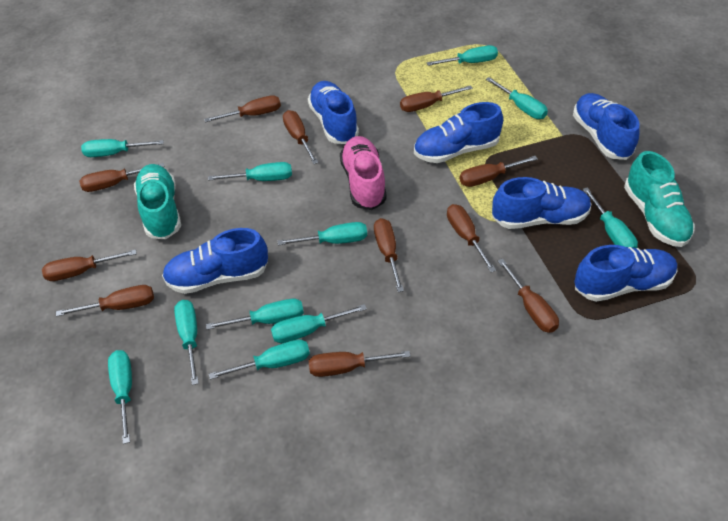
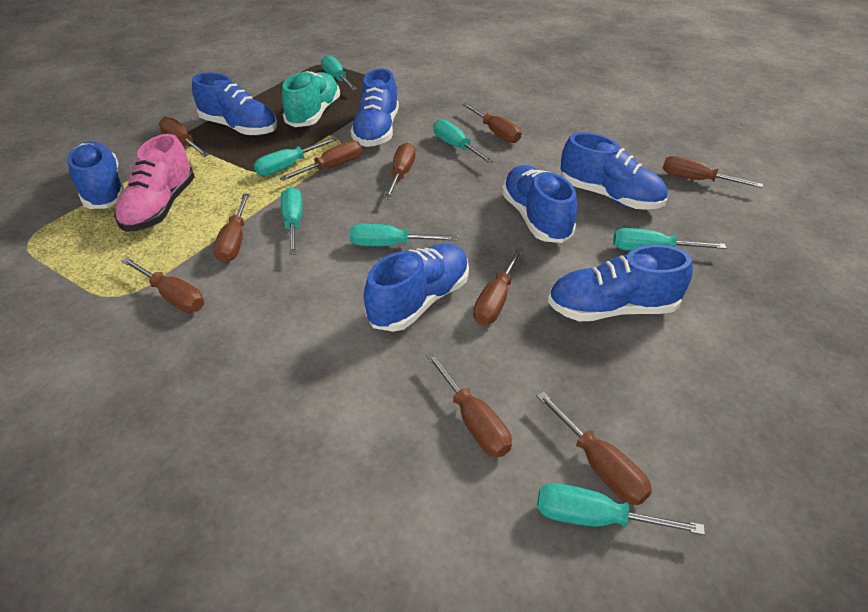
blue shoe: [162,228,268,294] [308,81,359,144] [414,102,503,163] [492,177,591,229] [573,93,640,160] [574,245,678,302] = 6 -> [67,141,124,209] [192,73,277,136] [350,68,399,147] [364,243,469,332] [502,165,577,243] [548,245,693,321] [561,132,667,210] = 7
brown screwdriver: [42,250,137,281] [56,285,154,317] [79,163,165,192] [204,95,281,122] [283,110,319,164] [309,351,411,377] [374,218,404,292] [400,85,473,112] [447,204,496,272] [460,156,538,187] [498,259,559,333] = 11 -> [122,257,204,312] [159,117,209,157] [213,194,250,263] [280,140,362,181] [384,142,416,199] [426,352,512,457] [462,103,521,143] [473,247,524,325] [536,391,652,505] [663,156,763,188] = 10
turquoise screwdriver: [81,139,164,157] [108,350,132,444] [174,300,199,385] [206,299,304,330] [208,162,292,181] [209,339,310,380] [271,304,367,343] [278,222,367,246] [427,45,498,66] [486,77,548,119] [583,187,638,248] = 11 -> [254,137,336,176] [281,187,302,255] [321,55,357,90] [349,224,457,246] [434,119,494,163] [537,483,705,535] [613,228,726,251] = 7
turquoise shoe: [134,164,181,239] [624,151,695,247] = 2 -> [282,71,340,127] = 1

